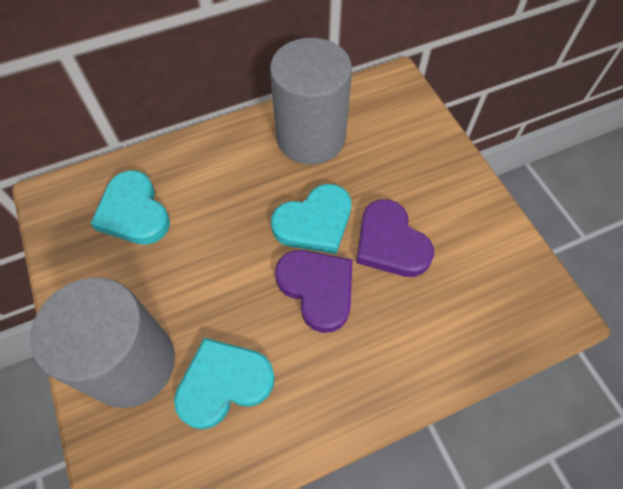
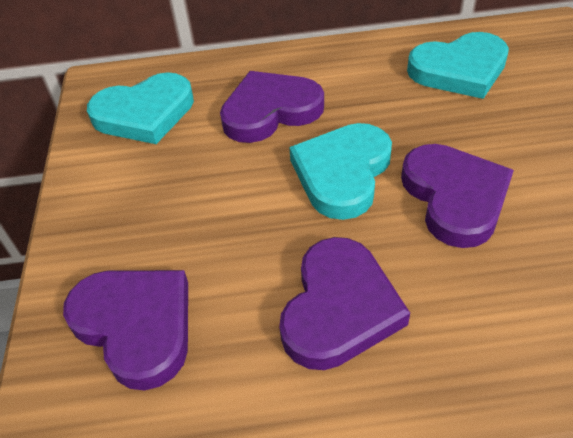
grey cylinder: [30,278,175,408] [270,38,352,164] = 2 -> none = 0
purple heart: [275,250,352,333] [356,199,434,277] = 2 -> [63,270,188,391] [220,71,324,143] [279,237,410,370] [401,144,514,248] = 4

